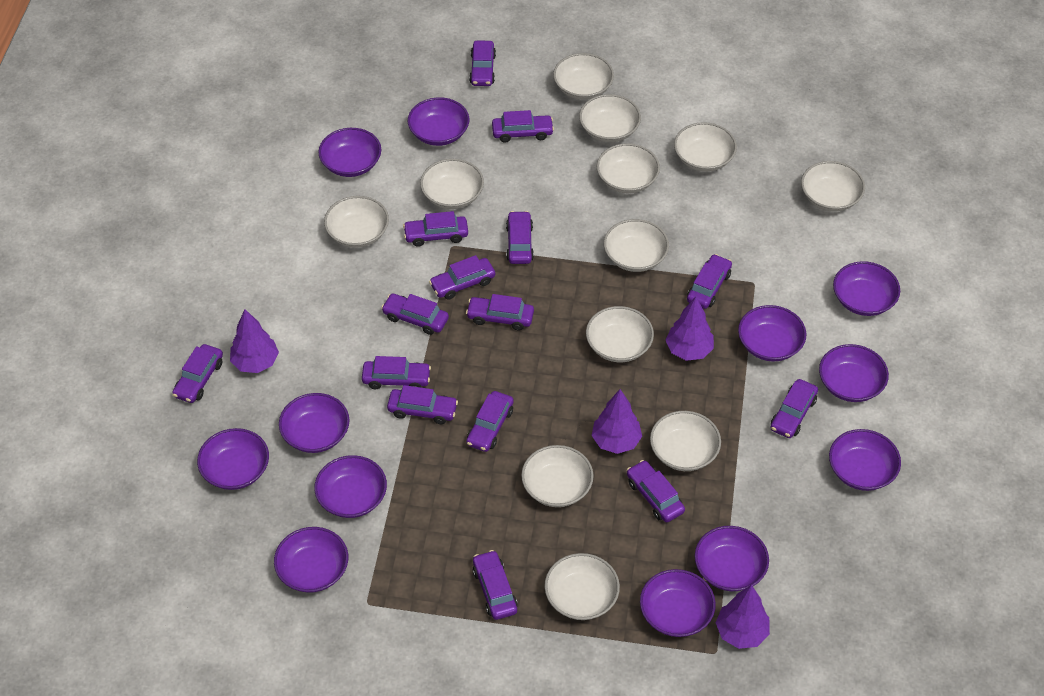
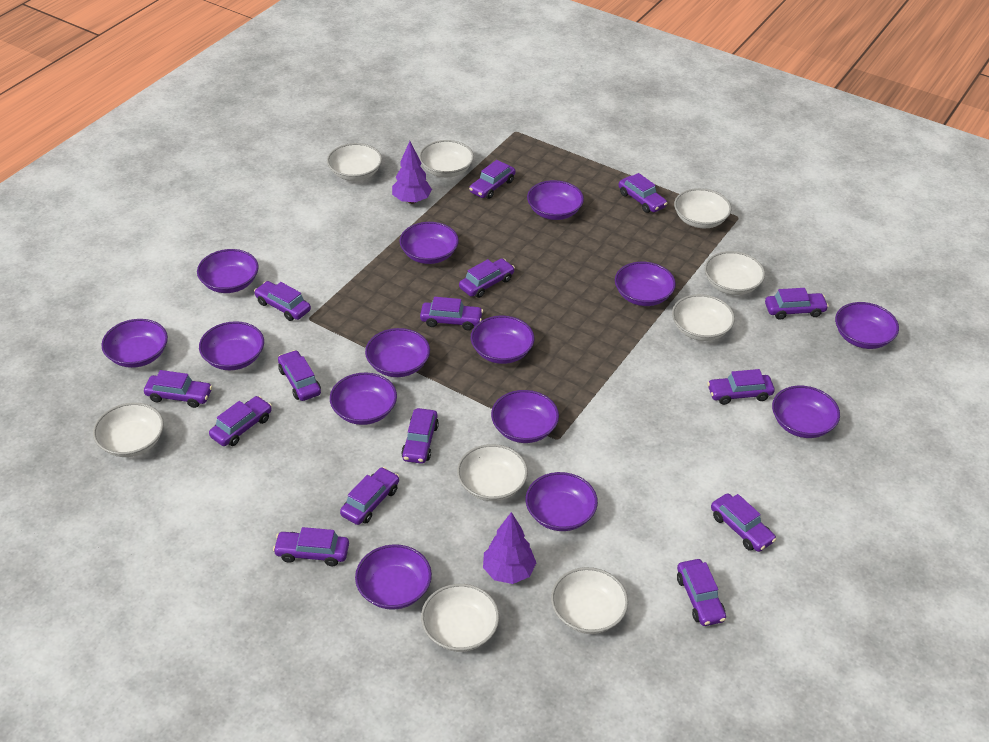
purple bowl: [197,428,269,490] [274,527,348,593] [279,393,349,453] [314,455,387,518] [318,128,381,177] [408,98,469,146] [640,569,716,637] [695,526,769,591] [738,305,806,361] [819,344,889,402] [829,429,901,491] [833,261,900,316] = 12 -> [101,319,168,368] [197,249,259,293] [199,321,264,370] [330,373,397,425] [355,544,432,610] [365,328,430,377] [399,222,459,264] [471,315,534,364] [491,390,559,443] [526,472,598,531] [527,180,584,220] [615,262,676,306] [772,386,840,438] [835,302,899,349] = 14
purple tree: [230,309,279,373] [591,389,642,454] [666,297,714,361] [715,585,770,649] = 4 -> [392,141,432,204] [483,512,536,584] = 2
white bowl: [324,196,389,248] [420,159,484,209] [521,445,594,507] [545,553,620,620] [553,53,614,100] [579,94,641,142] [586,306,654,362] [597,143,660,193] [604,219,669,272] [650,411,721,471] [674,122,737,172] [801,161,865,212] = 12 -> [93,403,164,457] [327,143,382,181] [419,140,474,177] [421,584,499,652] [457,444,528,501] [551,567,628,634] [672,294,735,341] [674,188,731,228] [705,251,765,295] = 9

